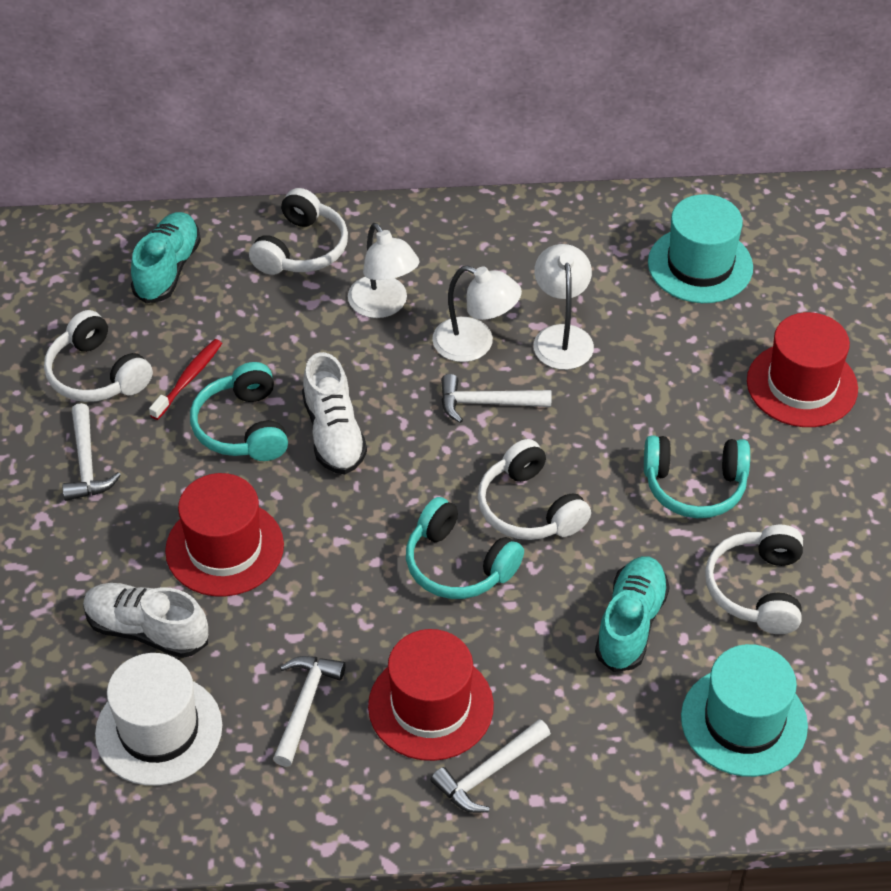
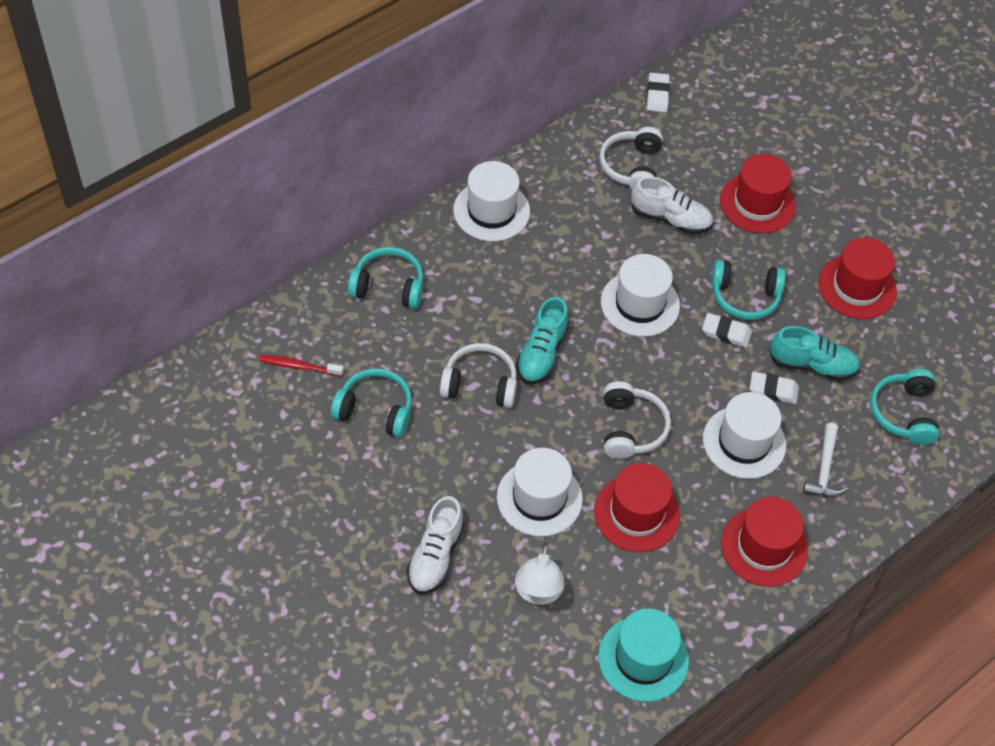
red hat: [165,473,284,597] [368,629,494,761] [747,312,858,427] = 3 -> [594,463,680,552] [720,154,796,233] [721,497,808,587] [818,237,897,319] = 4
turquoise hat: [648,194,753,303] [681,644,808,777] = 2 -> [598,608,689,702] = 1
turquoise headphones: [190,362,288,461] [406,497,524,599] [644,436,750,518] = 3 -> [331,368,412,438] [348,247,423,309] [711,260,786,320] [870,369,939,445] = 4
white eraser: none = 0 -> [647,73,670,112] [702,313,752,348] [749,371,799,404] = 3
white hammer: [62,403,121,501] [273,656,346,767] [431,719,551,813] [441,374,552,423] = 4 -> [803,423,848,497] = 1
white hat: [95,653,222,786] = 1 -> [453,161,530,241] [497,448,583,537] [601,254,680,337] [703,392,786,479] = 4
white headphones: [44,310,153,402] [249,188,348,275] [478,439,591,540] [705,525,803,634] = 4 -> [440,343,517,408] [600,127,663,189] [604,381,671,459] = 3
white lamp: [348,223,420,318] [432,266,522,362] [534,244,594,370] = 3 -> [515,543,564,605] = 1

